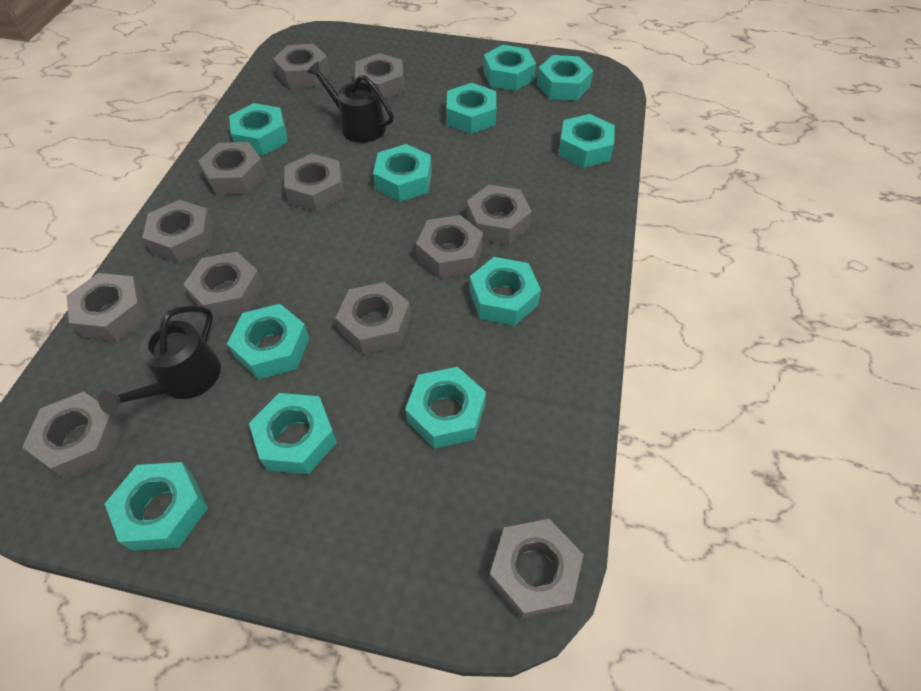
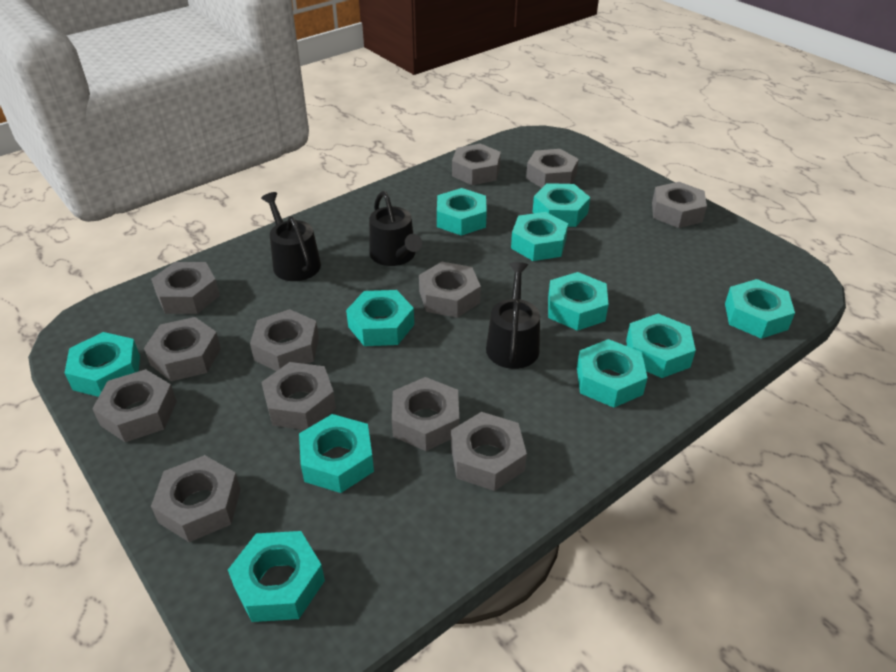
black watering can: [98,306,221,414] [307,61,394,143] = 2 -> [261,192,321,281] [369,191,422,266] [486,262,540,369] = 3

